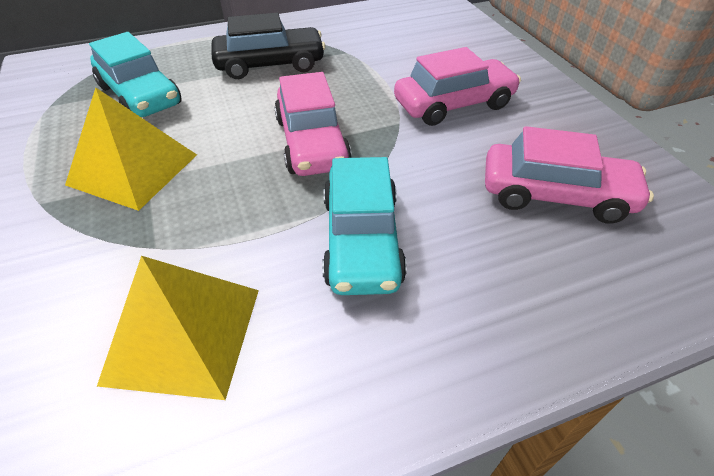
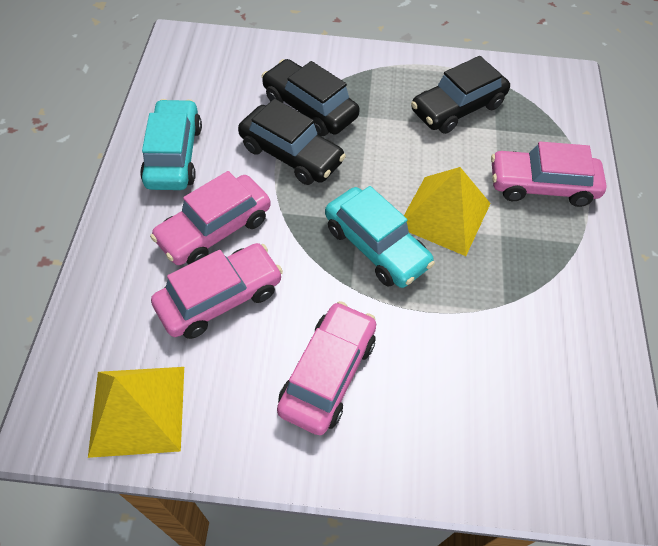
black car: [212,13,326,79] = 1 -> [238,99,346,185] [262,59,360,136] [411,56,510,134] = 3
pink car: [274,72,352,176] [394,47,521,126] [485,126,654,223] = 3 -> [150,171,271,265] [151,243,283,339] [277,301,376,435] [491,142,607,207] = 4

